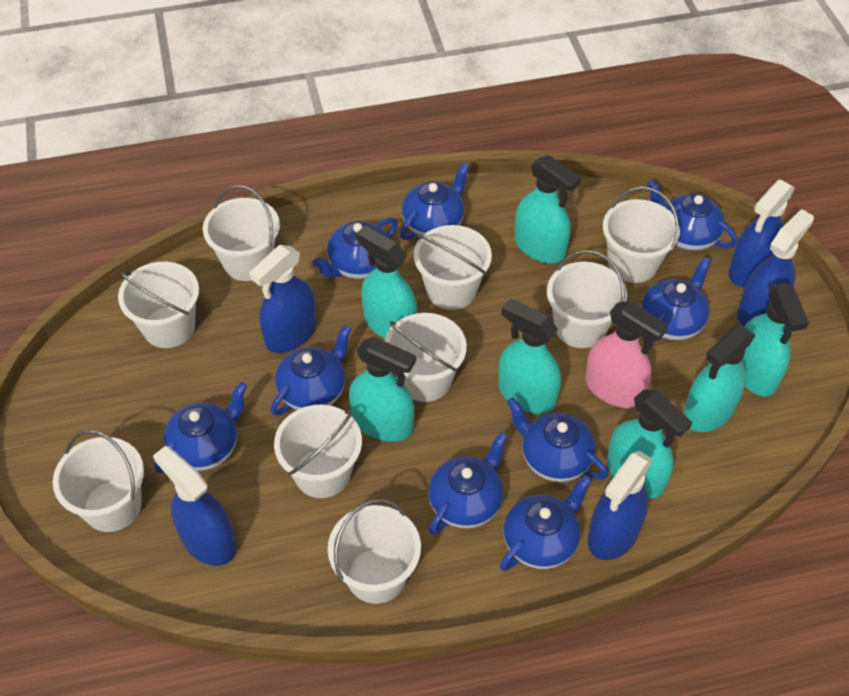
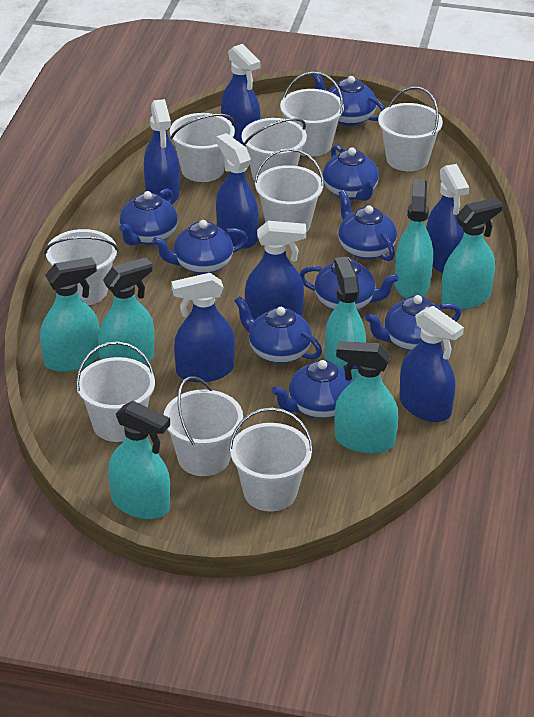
blue spray bottle: [153,446,236,566] [249,245,317,353] [588,451,653,560] [729,179,795,287] [737,209,814,327] = 5 -> [144,99,180,205] [171,273,235,382] [216,133,259,249] [221,44,261,147] [245,221,306,320] [400,306,464,422] [426,164,469,273] = 7
pink spray bottle: [585,301,668,408] = 1 -> none = 0

